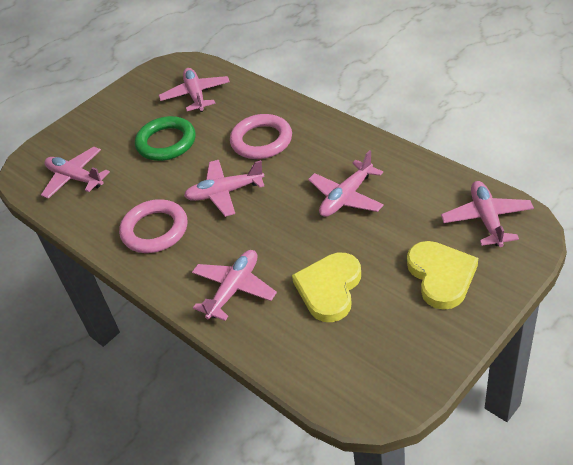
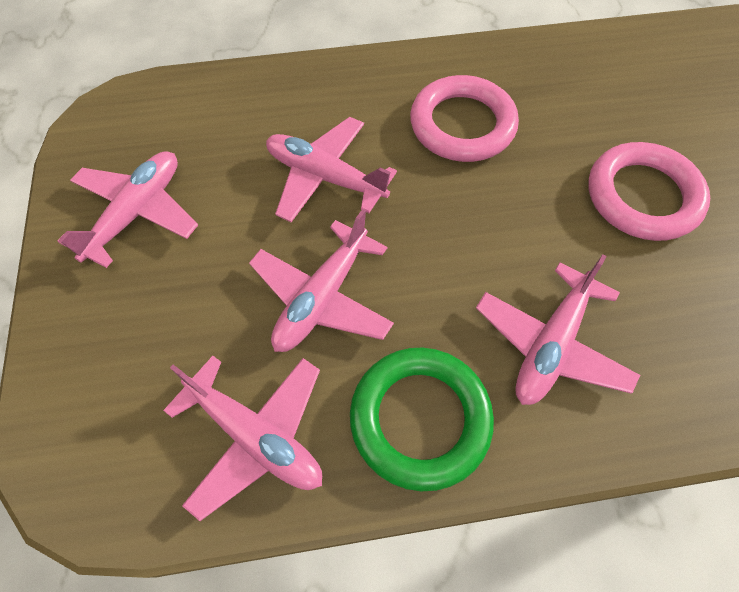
pink plane: [41,147,110,199] [159,68,230,112] [184,160,265,217] [192,250,277,321] [308,150,384,217] [441,181,534,247] = 6 -> [57,151,198,268] [163,356,322,521] [249,209,394,352] [266,117,397,222] [476,254,640,405] = 5
yellow heart: [292,253,361,322] [407,241,478,310] = 2 -> none = 0

